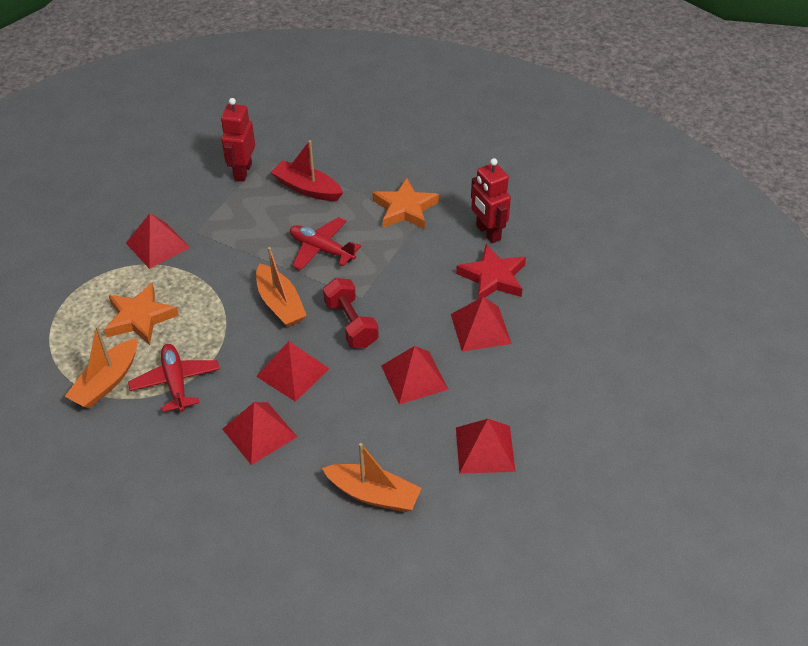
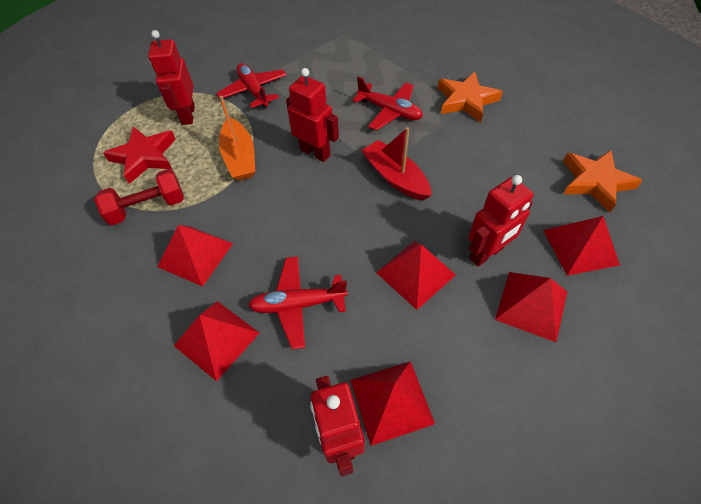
orange boat: [65,325,137,408] [256,247,307,327] [322,443,422,512] = 3 -> [219,96,255,180] = 1
red plane: [128,344,220,412] [290,217,361,270] = 2 -> [216,63,287,108] [248,256,348,349] [352,77,423,131] = 3
red robot: [221,98,255,182] [471,158,511,243] = 2 -> [148,30,195,125] [286,68,339,162] [310,376,365,477] [468,175,534,267] = 4

